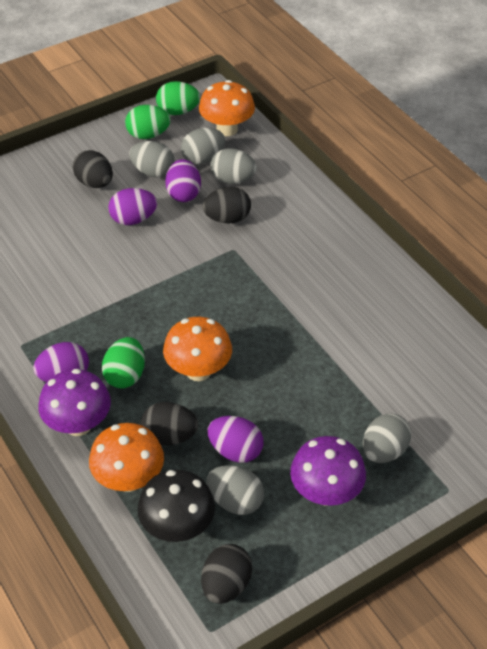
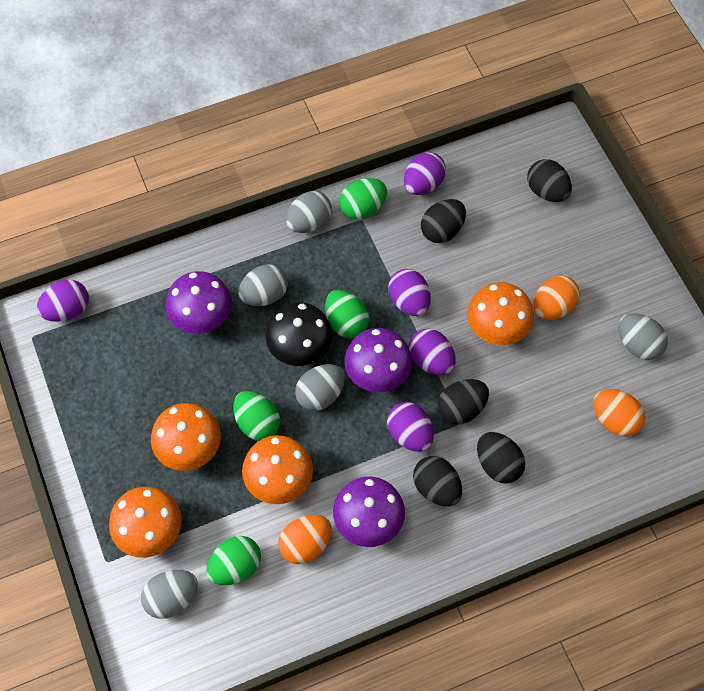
black egg: [73,150,113,188] [140,402,198,446] [201,544,252,604] [203,187,251,223] = 4 -> [413,456,462,506] [421,199,466,243] [438,379,489,425] [477,432,525,484] [527,159,572,202] = 5
green egg: [102,337,145,389] [125,105,171,139] [156,81,200,115] = 3 -> [206,536,261,585] [233,391,280,441] [325,290,369,339] [339,178,387,219] = 4
orange egg: none = 0 -> [278,515,332,564] [534,276,580,320] [593,389,645,437] = 3
orange mushroom: [89,423,164,492] [163,317,232,381] [199,80,255,136] = 3 -> [109,487,182,558] [151,403,221,471] [242,435,313,504] [467,282,534,345] = 4
purple egg: [33,342,89,382] [108,188,157,225] [165,159,201,202] [207,416,263,463] = 4 -> [37,280,89,322] [387,402,434,452] [388,269,431,316] [404,152,446,195] [409,329,455,375] = 5
purple mushroom: [38,369,111,436] [290,436,366,506] = 2 -> [166,271,232,334] [333,477,405,547] [344,328,412,392] = 3

